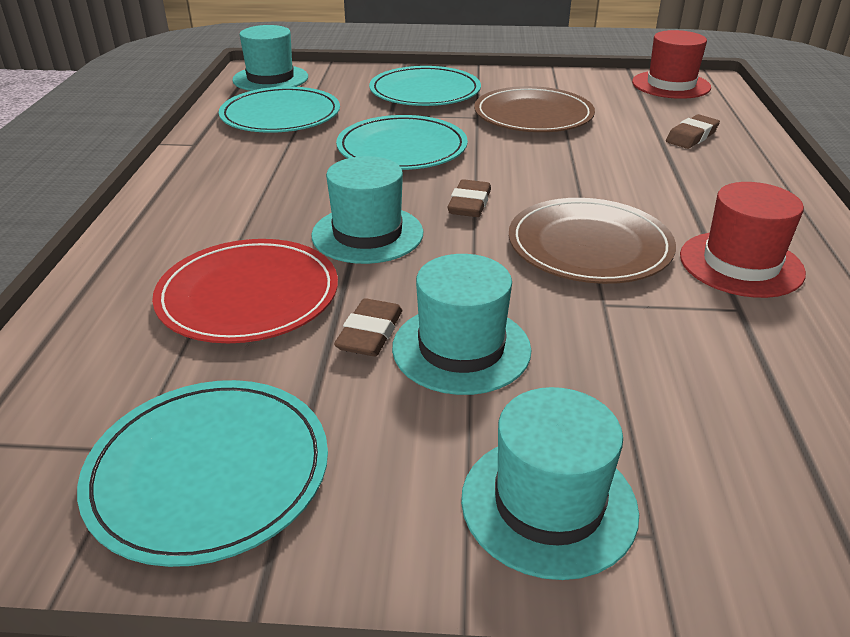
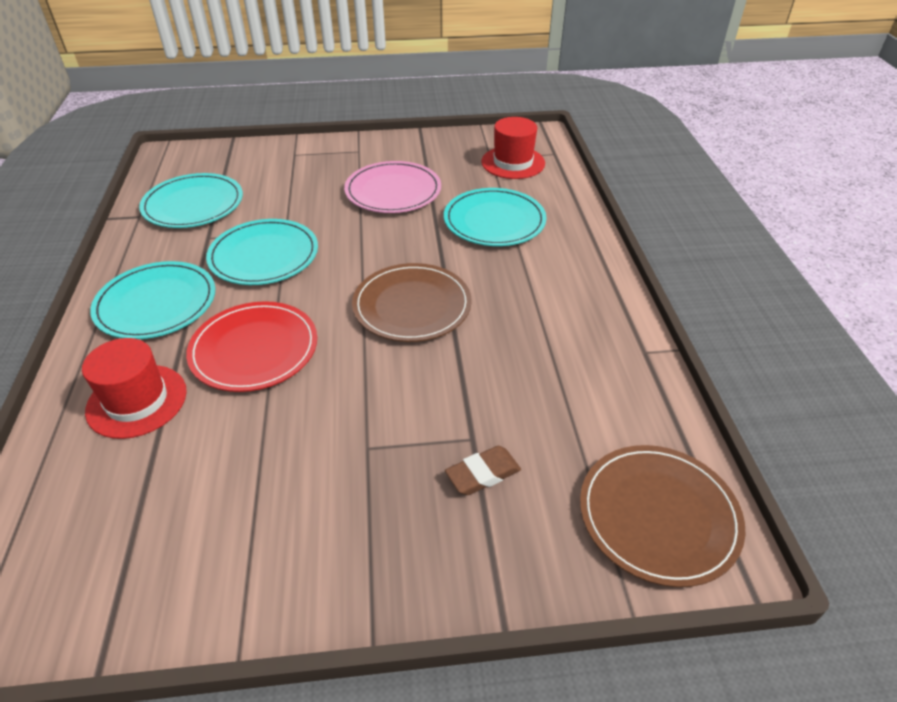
brown eraser: [334,298,402,357] [447,179,491,217] [666,114,720,149] = 3 -> [445,446,521,495] = 1
pink plate: none = 0 -> [344,161,441,213] = 1
turquoise hat: [232,25,308,91] [311,156,423,264] [392,254,532,395] [461,387,639,580] = 4 -> none = 0

